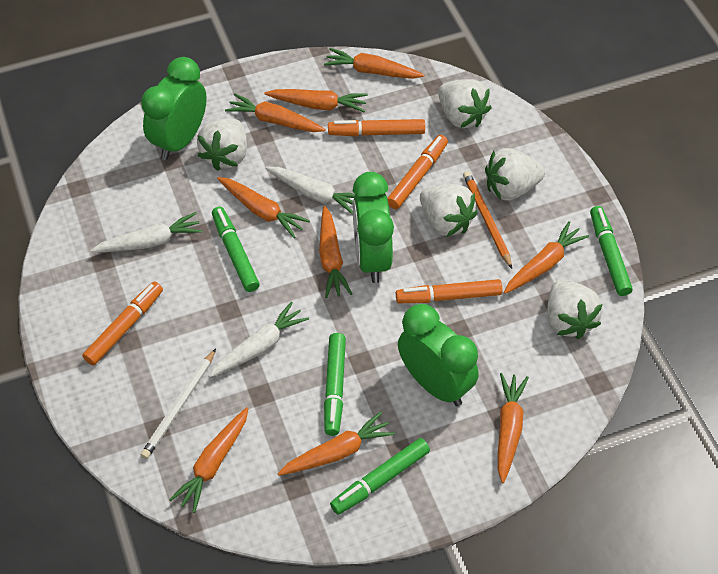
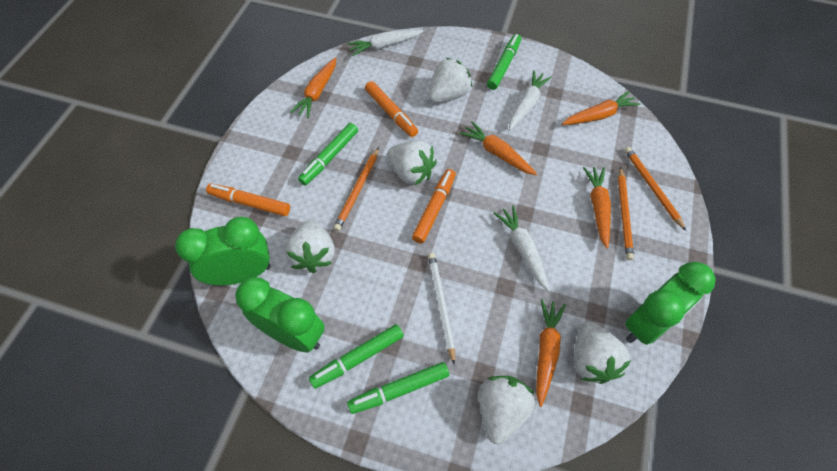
orange carrot: [169,407,249,513] [217,177,310,238] [225,93,326,132] [264,89,368,112] [277,412,395,476] [319,206,352,298] [324,48,424,79] [498,373,529,483] [504,221,589,294] = 9 -> [290,58,336,118] [459,121,537,175] [536,299,566,407] [562,91,640,125] [583,167,611,248] = 5
orange marker: [82,282,163,366] [328,119,425,136] [387,135,448,209] [396,279,502,303] = 4 -> [206,184,290,216] [365,81,418,137] [412,169,456,244] = 3
orange pencil: [463,171,512,269] = 1 -> [334,147,379,231] [618,167,634,260] [624,147,686,231] = 3

